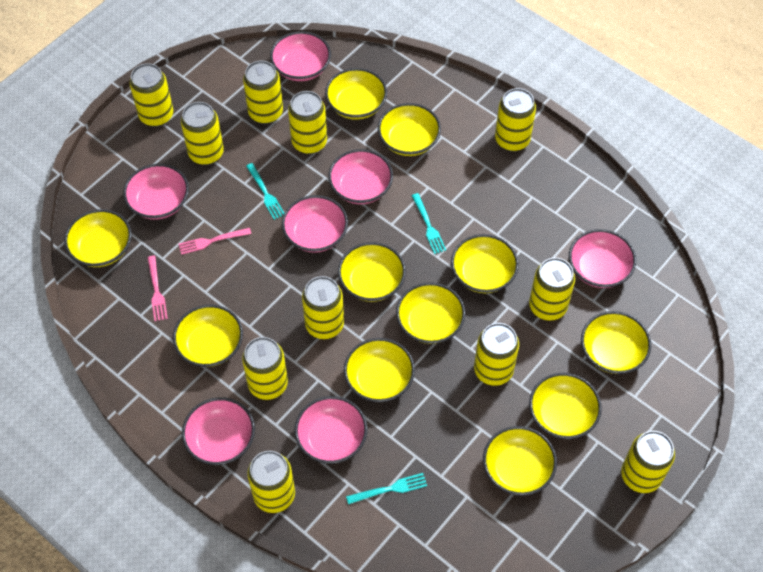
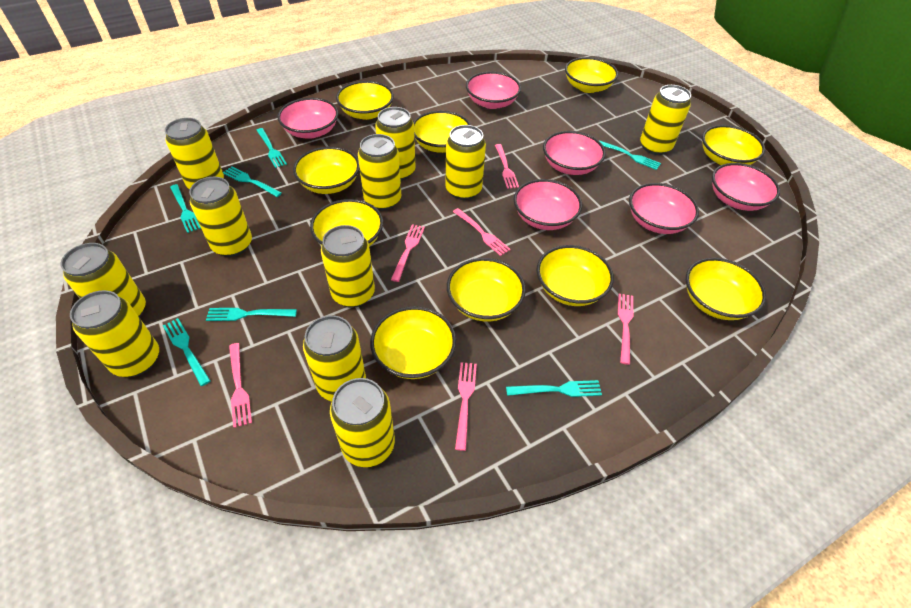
pink bowl: [123,164,189,220] [182,397,255,465] [270,31,331,81] [282,195,348,253] [294,396,368,464] [328,149,393,204] [569,229,636,288] = 7 -> [277,98,338,138] [466,72,521,109] [514,179,582,230] [543,131,606,175] [629,183,699,234] [712,163,780,211] = 6
pink fork: [148,256,168,321] [179,228,251,255] = 2 -> [229,343,252,428] [391,224,425,282] [453,208,511,256] [455,362,477,451] [495,144,519,189] [618,294,633,365] = 6
turquoise fork: [246,163,284,220] [346,473,427,504] [412,193,446,254] = 3 -> [163,318,211,386] [170,184,201,233] [206,308,297,321] [223,166,282,197] [256,128,287,168] [506,380,602,397] [599,140,661,170] = 7
yellow bowl: [64,209,132,267] [173,305,243,367] [325,68,387,120] [338,242,406,302] [344,338,415,402] [378,103,441,156] [396,282,465,344] [451,234,519,293] [483,426,557,496] [529,373,602,439] [581,311,651,374] = 11 -> [293,147,360,194] [310,199,383,246] [336,81,394,120] [370,306,456,379] [413,111,471,153] [447,258,526,322] [536,245,614,306] [565,57,618,93] [686,258,766,320] [702,125,765,165] = 10

